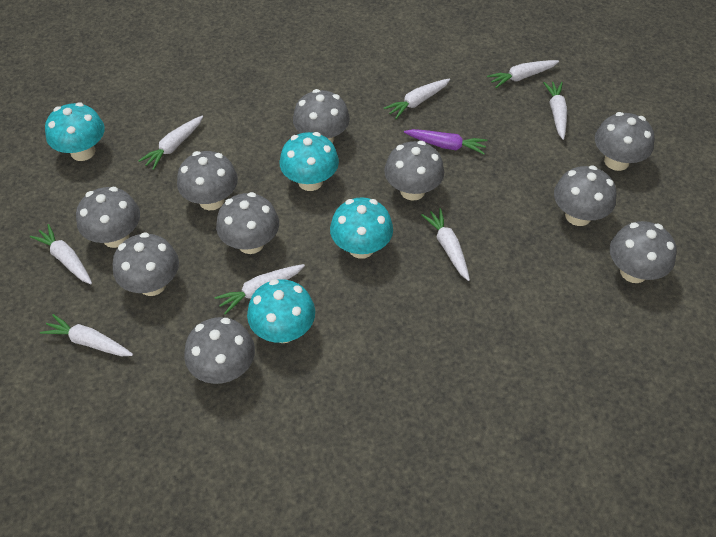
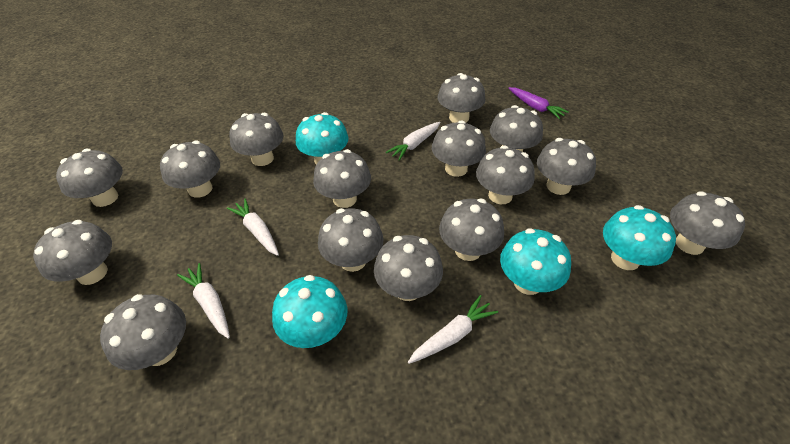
grey mushroom: [76,187,140,248] [112,232,179,296] [177,151,238,210] [184,317,255,384] [216,192,279,254] [293,89,350,143] [384,141,444,201] [554,165,616,226] [595,112,655,171] [610,221,677,283] = 10 -> [33,220,112,285] [56,149,123,207] [100,294,186,370] [160,141,220,198] [229,113,283,166] [313,149,371,208] [318,208,383,272] [374,235,443,301] [432,120,486,177] [438,73,485,123] [439,198,504,261] [476,145,535,204] [490,105,543,152] [537,138,596,195] [670,191,745,255] = 15
white carrot: [30,224,92,284] [40,314,133,356] [138,116,203,170] [214,264,305,315] [384,78,450,119] [421,208,470,281] [487,60,559,88] [543,82,567,140] = 8 -> [177,263,230,339] [227,199,279,256] [386,122,441,161] [408,295,498,364] = 4

